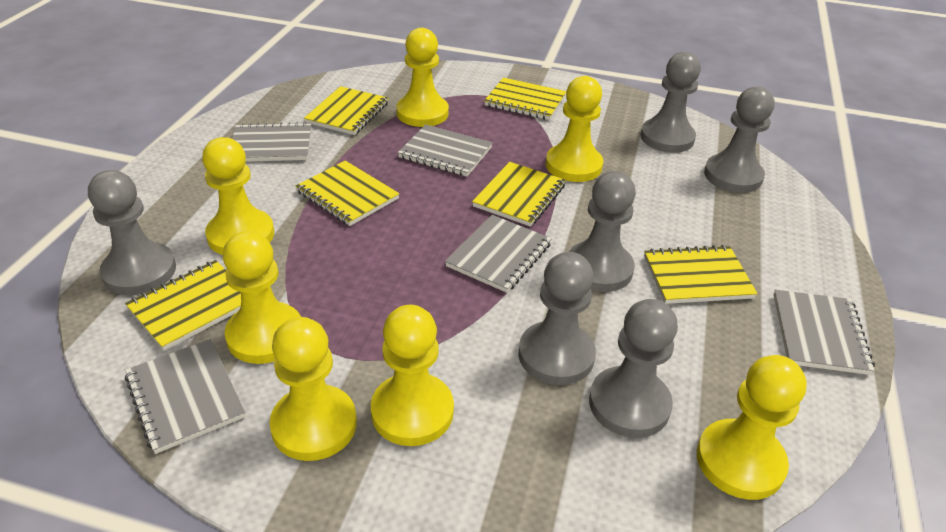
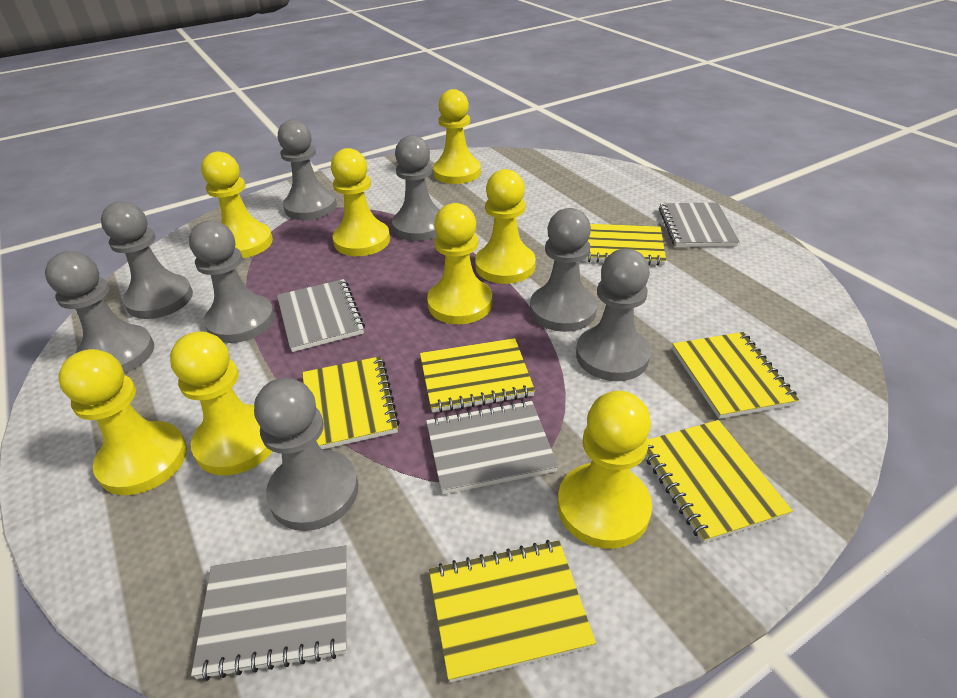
grey notebook: [125,339,245,454] [232,122,311,162] [398,124,492,177] [445,215,552,293] [773,290,875,375] = 5 -> [191,545,347,681] [277,279,365,352] [426,400,558,494] [659,202,740,247] = 4
grey pawn: [88,170,176,295] [518,252,596,385] [569,171,636,292] [589,299,678,438] [640,52,701,153] [704,86,774,193] = 6 -> [45,251,154,374] [101,201,193,319] [189,221,275,343] [254,378,358,531] [278,120,337,220] [392,135,440,241] [530,208,597,332] [576,249,651,381] = 8
yellow pawn: [202,137,274,255] [223,231,301,364] [269,317,357,461] [371,305,454,446] [396,28,449,127] [546,76,604,182] [697,355,807,500] = 7 -> [58,349,187,495] [170,331,272,475] [201,151,273,258] [331,148,390,256] [427,203,492,324] [433,89,481,184] [475,169,536,284] [558,391,652,549] = 8

